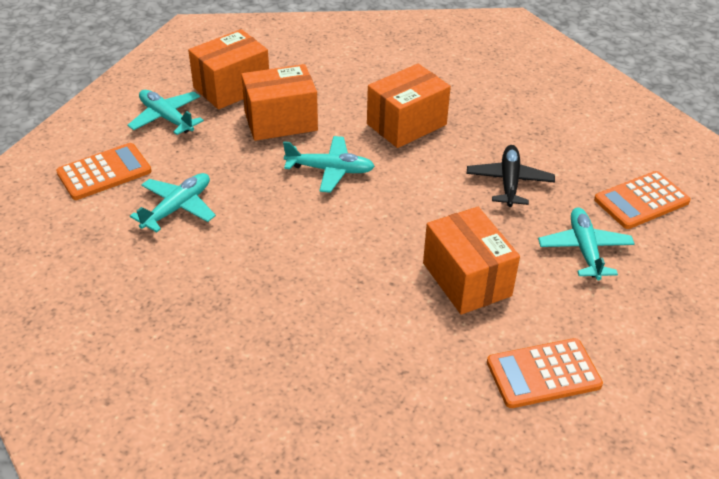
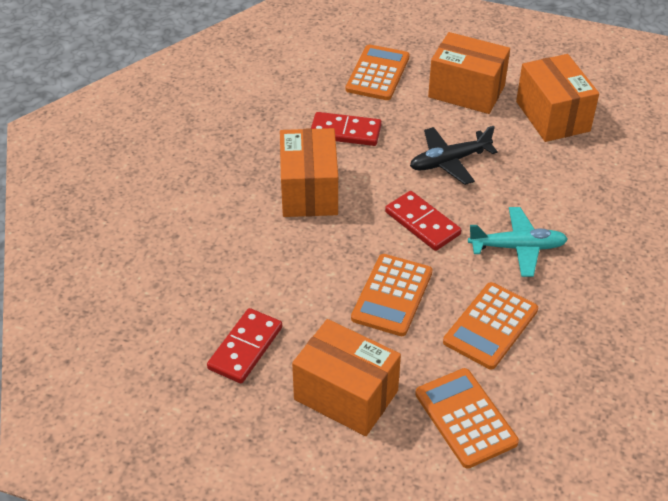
orange calculator: [56,143,152,200] [487,338,603,408] [594,171,691,229] = 3 -> [346,44,410,100] [351,254,433,336] [415,368,519,469] [443,282,538,369] = 4
red domino: none = 0 -> [207,308,282,383] [311,112,382,146] [385,191,461,251] = 3
turquoise plane: [127,90,204,135] [130,173,216,232] [283,136,375,193] [538,207,634,280] = 4 -> [468,207,568,277] = 1

